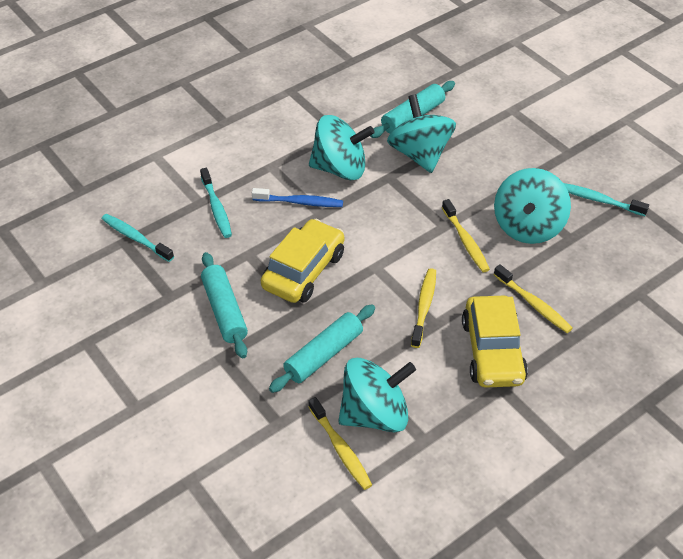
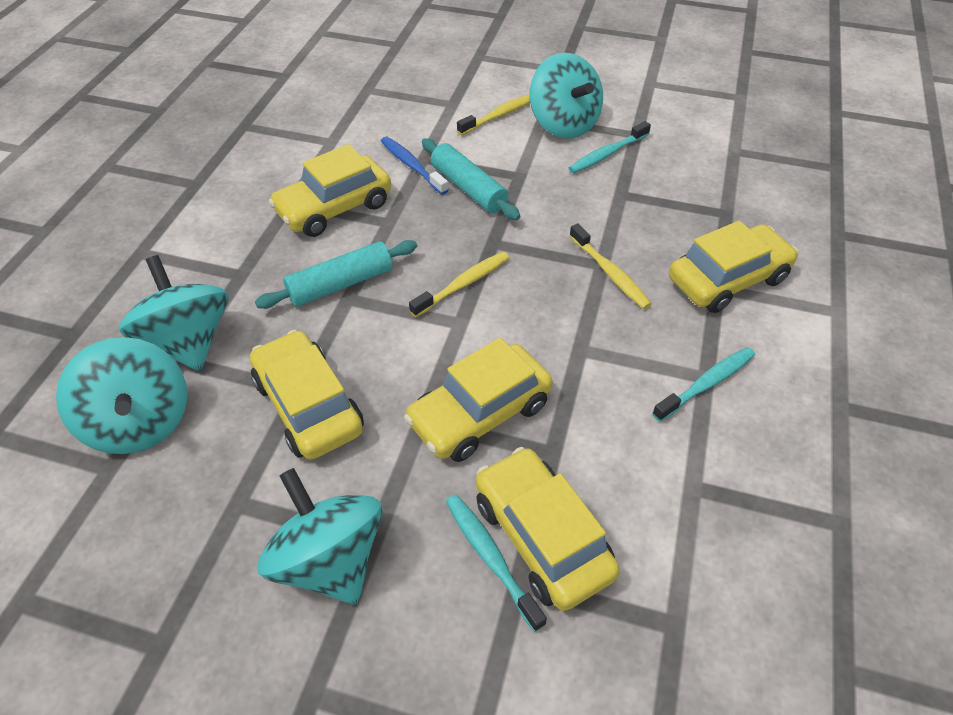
turquoise rolling pin: [201,252,248,358] [269,304,375,393] [370,81,455,138] = 3 -> [255,240,417,309] [422,139,520,220] = 2
yellow car: [261,219,344,303] [462,296,528,388] = 2 -> [250,330,364,460] [269,144,391,237] [404,337,553,462] [476,447,620,611] [669,221,798,313] = 5
yellow toothbrush: [309,397,372,490] [411,268,436,348] [442,199,490,272] [494,264,573,333] = 4 -> [409,252,509,317] [457,94,530,135] [569,223,651,309] = 3

